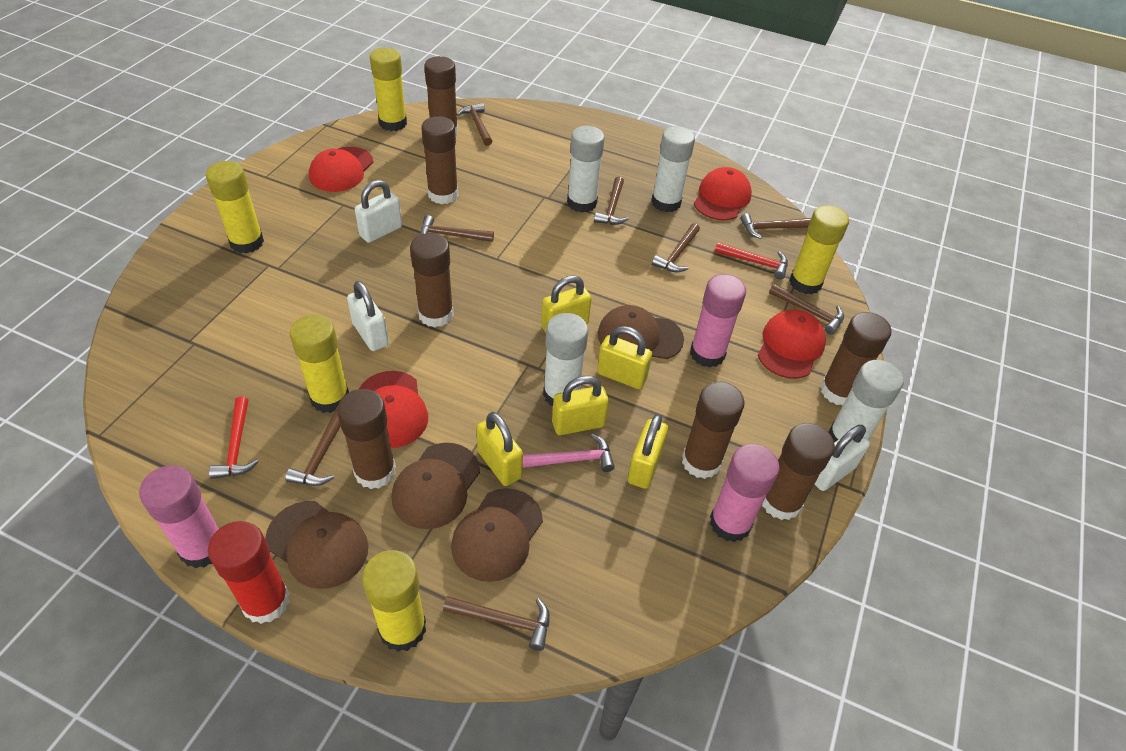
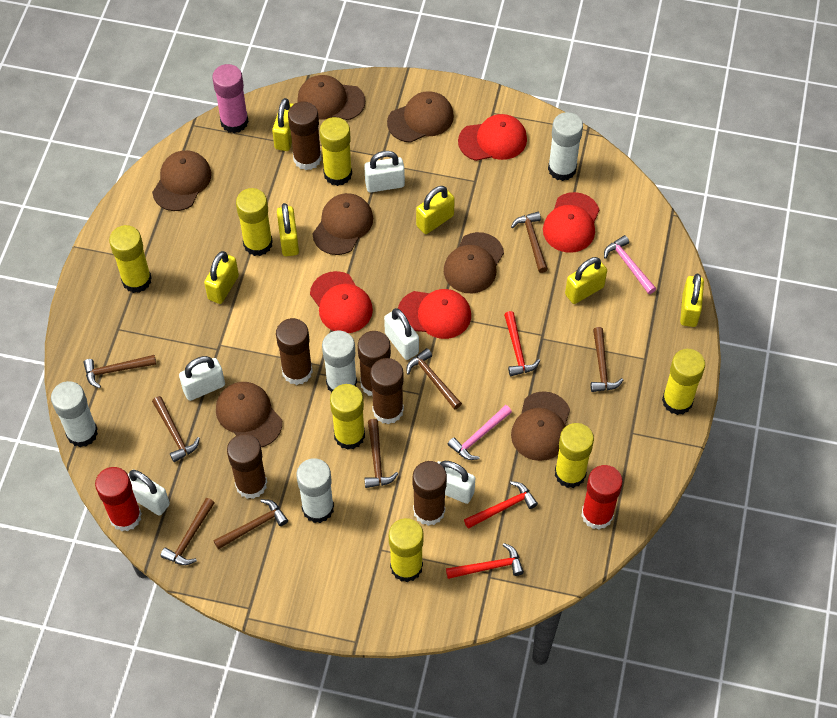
brown cap: [265,501,369,589] [392,443,480,529] [451,488,543,582] [598,305,684,359] = 4 -> [152,150,212,211] [216,382,282,447] [297,75,365,120] [312,193,373,255] [387,91,454,143] [444,232,504,293] [511,391,570,461] = 7
brown glue stick: [337,389,396,489] [410,233,454,327] [421,116,458,204] [424,56,458,135] [682,382,745,479] [762,423,835,520] [820,312,891,405] = 7 -> [227,434,267,499] [276,318,313,385] [288,102,322,170] [358,331,391,396] [370,358,404,424] [413,461,447,526] = 6
pink glue stick: [139,465,220,568] [690,274,746,368] [710,444,780,542] = 3 -> [212,64,249,133] = 1
pink hammer: [523,434,615,472] = 1 -> [448,405,512,460] [604,235,656,294] = 2
red glue stick: [208,521,290,624] = 1 -> [95,467,142,531] [581,465,623,530] = 2
red hammer: [209,396,259,479] [714,242,788,279] = 2 -> [446,543,524,579] [464,481,538,529] [504,311,540,376] = 3
white padlock: [347,281,389,351] [355,180,402,243] [814,425,870,491] = 3 -> [128,469,170,516] [179,356,225,401] [364,151,405,192] [384,308,419,360] [437,461,475,504] = 5
yellow glue stick: [206,161,264,254] [290,314,349,413] [362,550,426,652] [370,48,407,131] [789,205,849,294] = 5 -> [109,225,152,293] [236,188,273,256] [320,117,352,186] [330,384,365,450] [389,518,424,582] [555,423,594,488] [662,349,705,415] = 7
yellow padlock: [476,412,523,486] [541,275,592,333] [552,376,609,435] [597,326,652,389] [628,414,668,489] = 5 -> [204,251,239,304] [272,98,294,151] [277,203,299,256] [416,186,455,234] [565,257,607,304] [680,274,704,327] = 6

